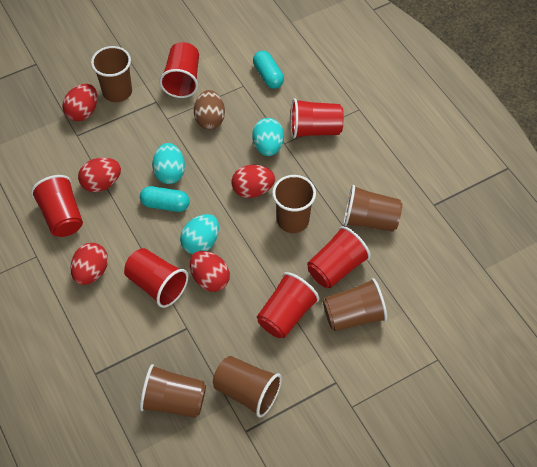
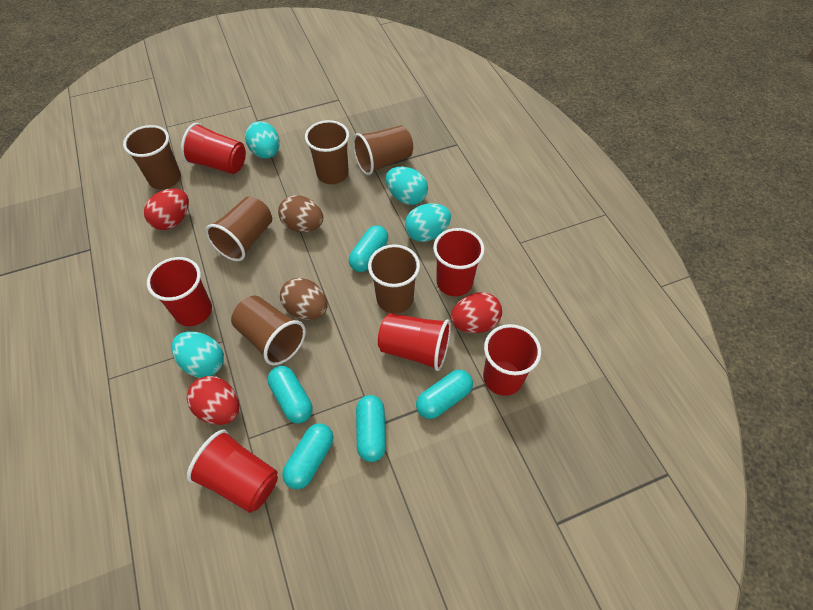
brown egg: [194,90,225,130] = 1 -> [278,195,323,232] [280,278,328,320] = 2
red egg: [62,84,97,121] [70,243,108,285] [78,158,121,192] [190,251,230,292] [231,165,275,198] = 5 -> [144,188,189,230] [187,376,239,425] [451,292,502,333] = 3
turquoise capsule: [140,186,190,212] [253,51,284,89] = 2 -> [268,366,313,424] [282,423,333,489] [349,225,388,272] [356,395,386,462] [416,370,473,419] = 5
turquoise egg: [152,143,185,184] [180,214,219,254] [252,118,284,156] = 3 -> [172,331,224,378] [245,121,280,159] [386,167,428,205] [405,203,451,242] = 4

